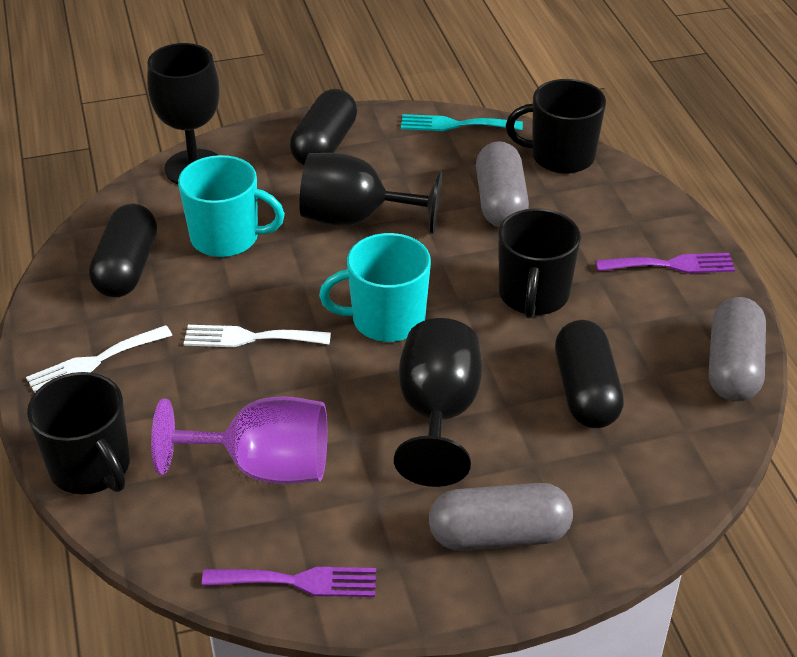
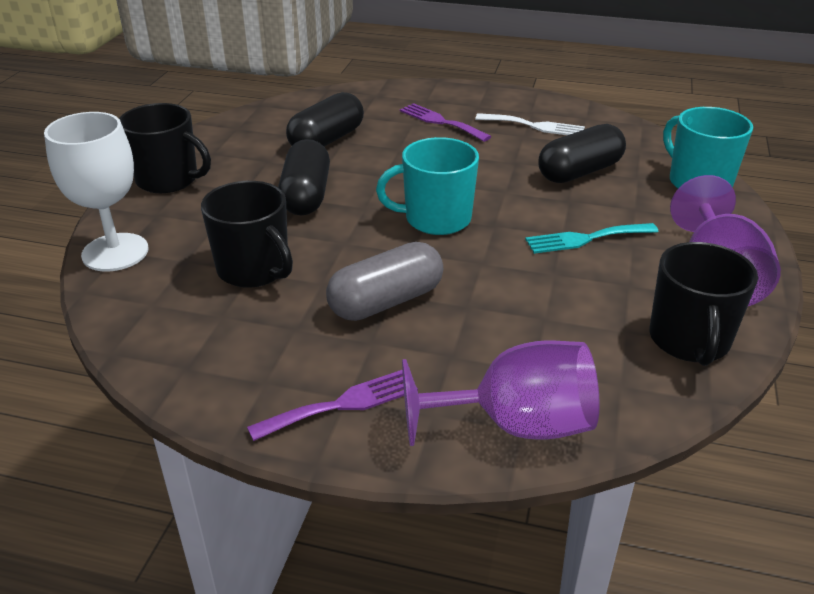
black goblet: [147,43,220,184] [299,153,442,234] [394,318,482,487] = 3 -> none = 0
grey capsule: [429,483,573,551] [476,141,529,227] [709,297,766,401] = 3 -> [326,242,443,321] = 1
purple goblet: [151,396,327,484] = 1 -> [402,340,600,446] [670,175,781,306] = 2
white fork: [26,325,172,392] [184,325,331,347] = 2 -> [475,113,585,135] = 1
white goblet: none = 0 -> [44,112,148,271] = 1

